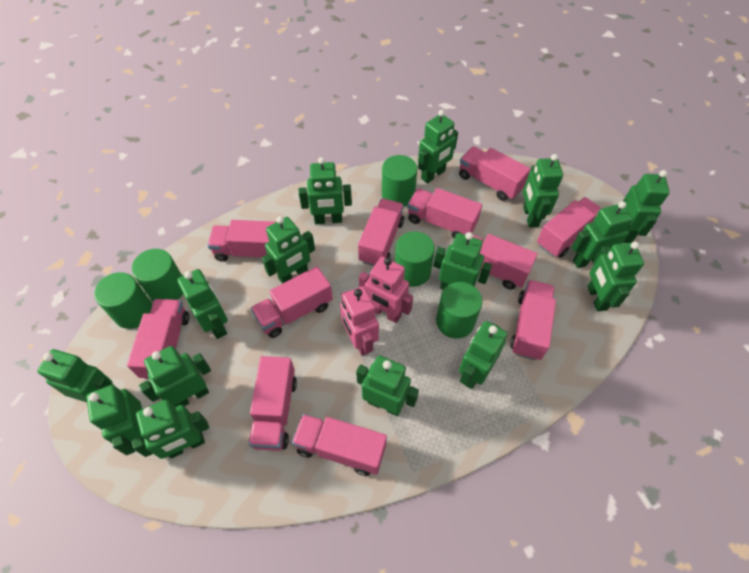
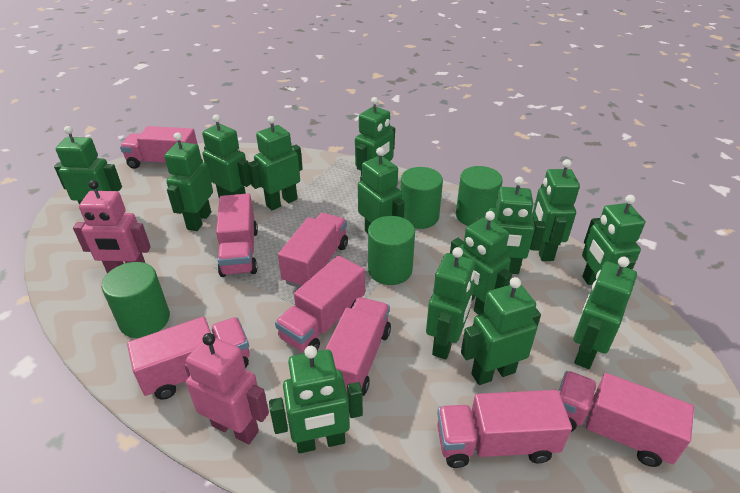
green cylinder: [94,272,152,329] [132,249,183,302] [382,155,417,207] [395,231,435,287] [436,282,482,339] = 5 -> [101,262,170,338] [368,216,415,285] [400,167,443,229] [456,166,503,226] = 4
green robot: [37,349,113,402] [86,384,143,455] [131,400,209,459] [139,346,211,407] [177,269,228,339] [262,216,315,284] [299,157,352,224] [356,355,419,416] [418,110,458,184] [433,232,492,290] [459,321,507,389] [523,154,563,228] [572,201,633,268] [587,242,644,311] [623,170,670,243] = 15 -> [54,126,122,204] [164,133,213,231] [202,115,251,199] [248,116,303,210] [269,346,363,453] [355,97,395,176] [358,147,405,233] [426,247,475,359] [450,211,512,315] [461,277,541,385] [477,177,546,274] [533,159,580,261] [574,257,637,369] [582,195,645,285] = 14
pink truck: [127,299,189,379] [208,220,276,262] [248,356,297,451] [251,266,333,338] [292,414,387,476] [358,198,404,266] [407,188,482,239] [459,146,530,201] [465,234,537,290] [510,280,556,360] [537,197,602,258] = 11 -> [120,126,198,169] [127,317,250,399] [216,194,258,277] [275,255,365,352] [278,213,348,288] [325,297,391,396] [437,390,572,468] [559,371,694,467] = 8

